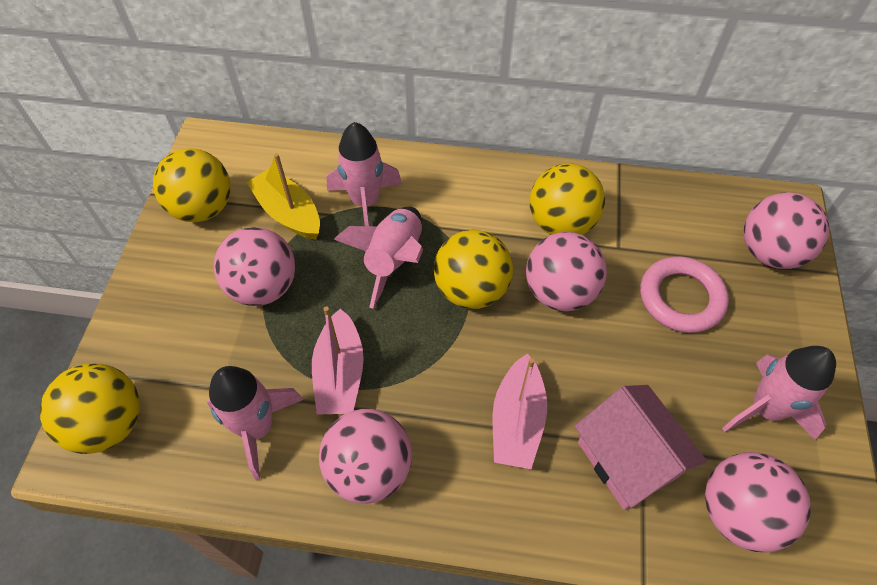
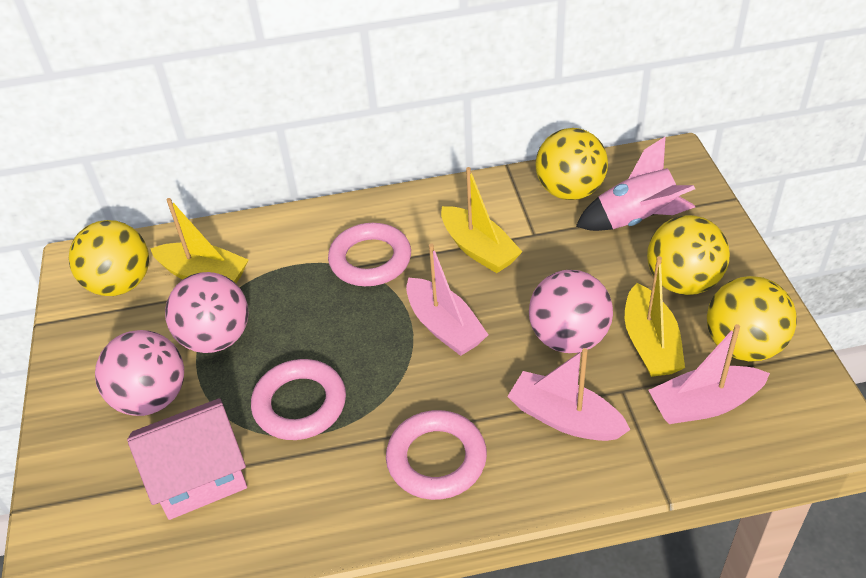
pink ball: [214,227,295,306] [319,409,412,504] [526,232,607,311] [705,452,811,552] [744,192,829,269] = 5 -> [95,330,184,416] [165,272,249,353] [529,270,613,353] = 3
pink boat: [312,306,364,415] [493,353,547,469] = 2 -> [406,243,488,356] [507,348,631,441] [648,324,770,424] = 3
pink ring: [640,256,729,333] = 1 -> [251,359,346,440] [328,223,411,286] [386,410,487,500] = 3
pink rocket: [207,366,303,480] [327,122,402,226] [334,207,423,309] [722,346,836,440] = 4 -> [576,137,695,231] = 1
yellow boat: [246,153,320,240] = 1 -> [150,198,248,283] [441,167,522,273] [625,256,685,377] = 3

